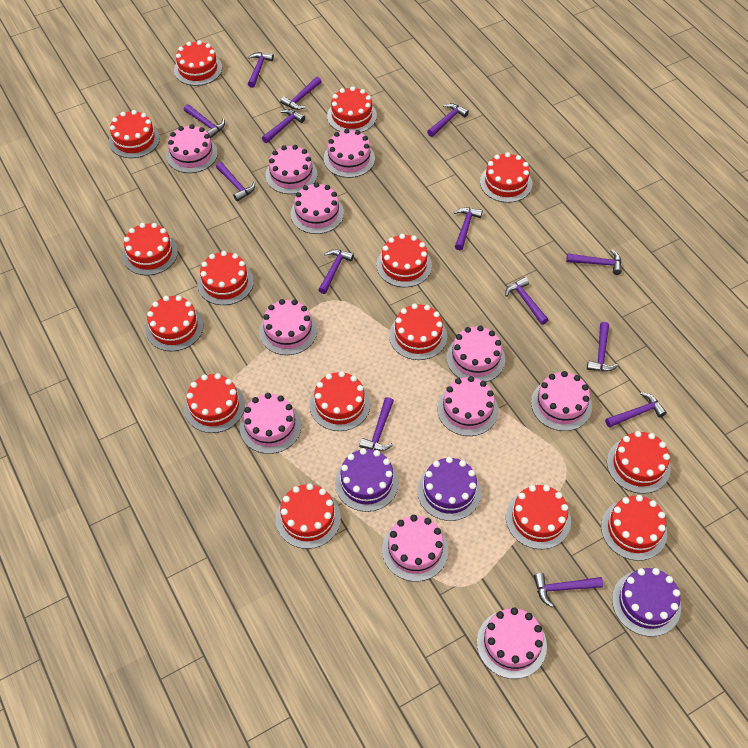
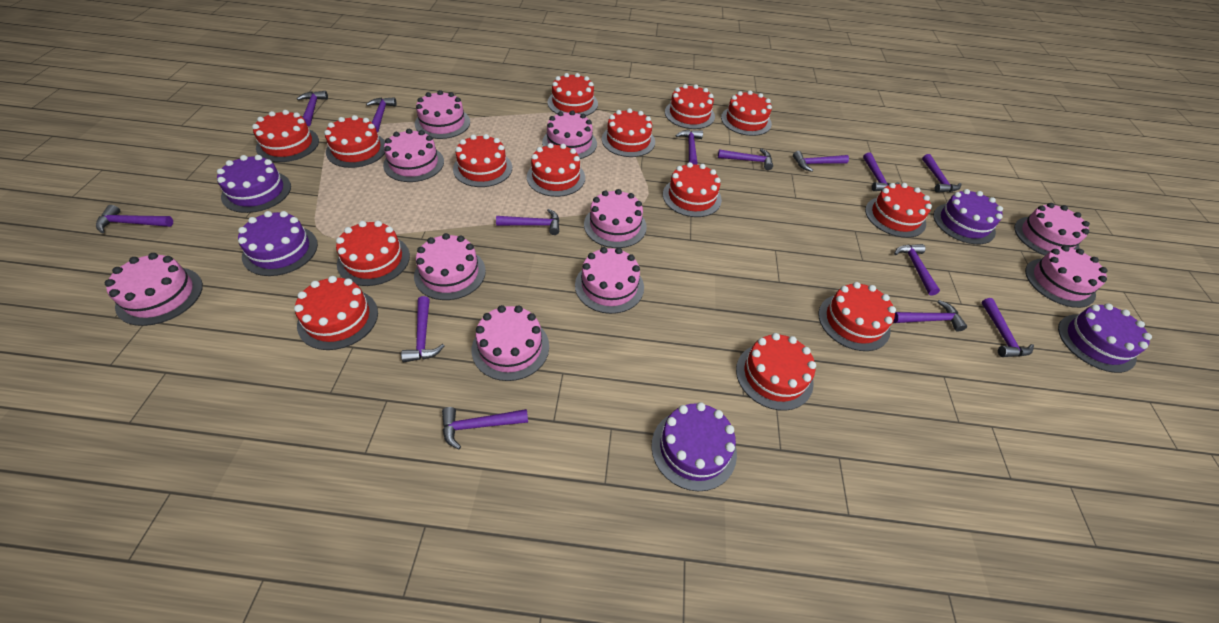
pink cake: [166,124,218,173] [240,393,301,454] [259,299,317,355] [265,145,317,194] [291,182,344,234] [324,129,375,178] [382,515,448,582] [437,376,498,436] [446,326,505,382] [477,607,547,679] [531,371,592,431] = 11 -> [105,253,203,326] [383,129,444,182] [414,233,486,300] [415,90,470,139] [472,305,549,381] [542,110,597,159] [575,247,644,314] [584,189,647,248] [1014,203,1090,256] [1025,246,1108,308] = 10
purple cake: [335,448,399,512] [417,457,481,521] [612,568,681,637] = 3 -> [217,155,291,213] [238,211,318,276] [651,402,737,491] [933,189,1003,245] [1058,303,1152,373] = 5
red cake: [109,110,160,158] [122,223,178,276] [145,295,204,351] [174,40,222,86] [184,373,245,433] [197,251,254,305] [276,483,341,549] [310,371,370,431] [327,86,377,133] [377,234,432,287] [389,303,447,360] [480,152,532,203] [506,485,571,549] [601,495,667,561] [607,431,671,494] = 15 -> [252,110,319,162] [294,276,378,350] [324,115,385,168] [336,221,410,286] [453,134,512,187] [527,143,585,197] [548,73,598,116] [602,108,655,157] [663,162,722,217] [665,84,715,129] [721,90,772,136] [736,333,816,411] [818,282,896,351] [865,183,932,238] = 14

